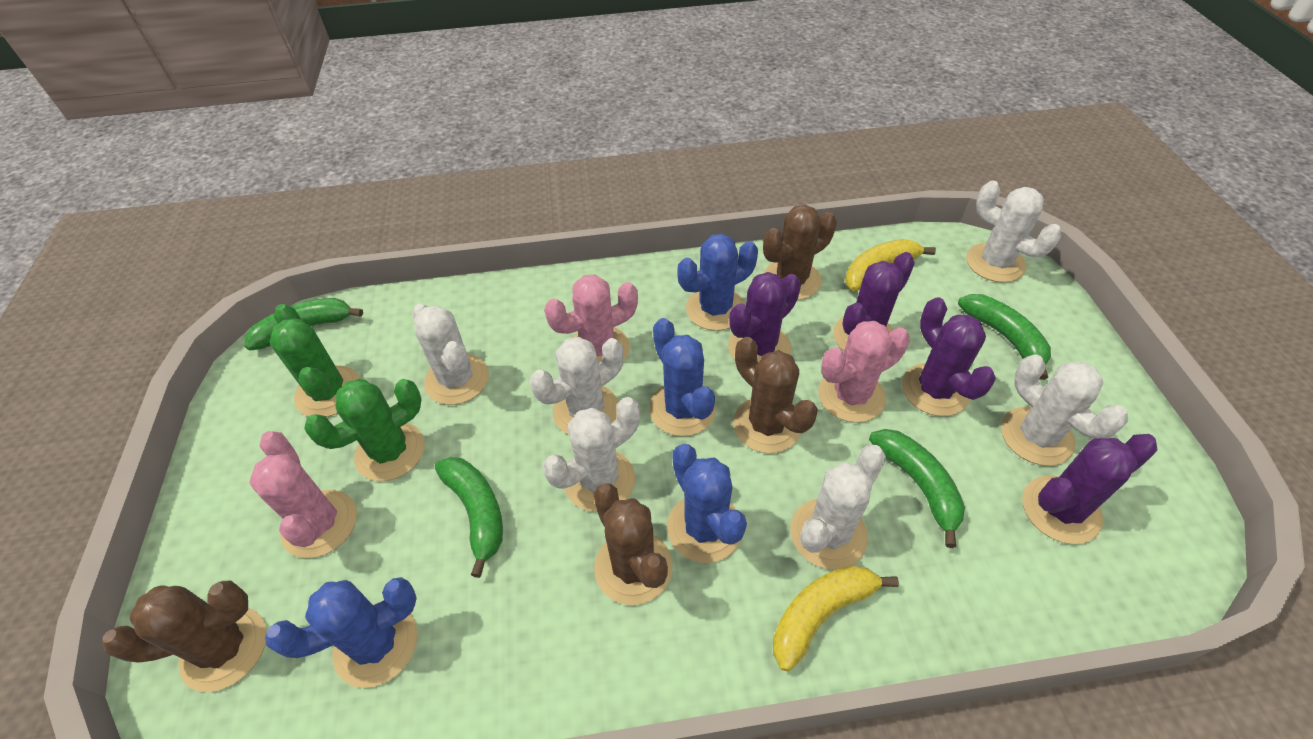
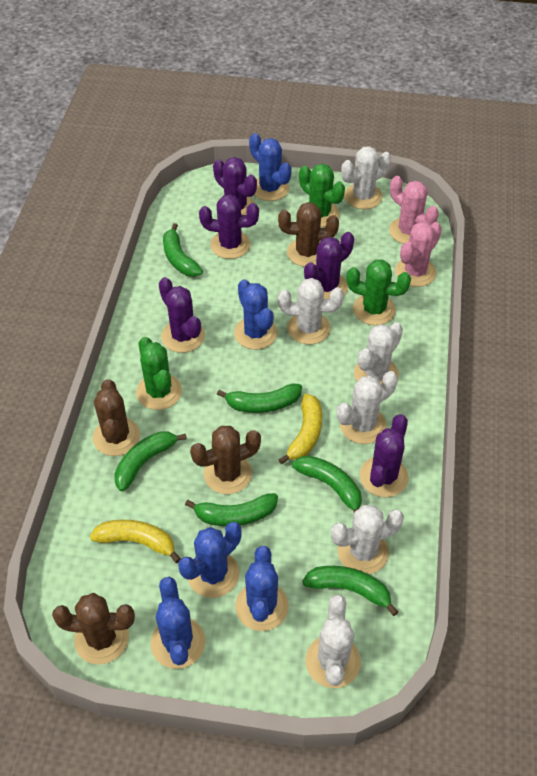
blue cactus: [265,577,418,688] [649,318,716,436] [667,444,747,563] [677,234,758,331] = 4 -> [151,577,205,669] [178,522,242,598] [234,279,278,350] [235,546,289,631] [249,133,292,201] = 5
green banana: [245,298,363,351] [435,457,503,578] [869,429,965,548] [958,294,1051,380] = 4 -> [114,431,187,492] [163,223,203,277] [185,493,278,526] [217,384,302,413] [292,456,362,513] [302,566,398,616] = 6
green cactus: [270,304,360,417] [304,379,425,481] = 2 -> [136,337,182,410] [299,164,345,227] [346,259,411,325] = 3
pink cactus: [249,431,357,558] [544,274,638,363] [818,321,910,423] = 3 -> [389,176,439,244] [395,222,442,287] = 2
purple cactus: [728,272,801,363] [833,252,915,351] [902,297,996,416] [1022,434,1157,544] = 4 -> [159,277,205,353] [199,194,259,259] [213,157,257,215] [304,232,354,299] [360,414,409,497] = 5

